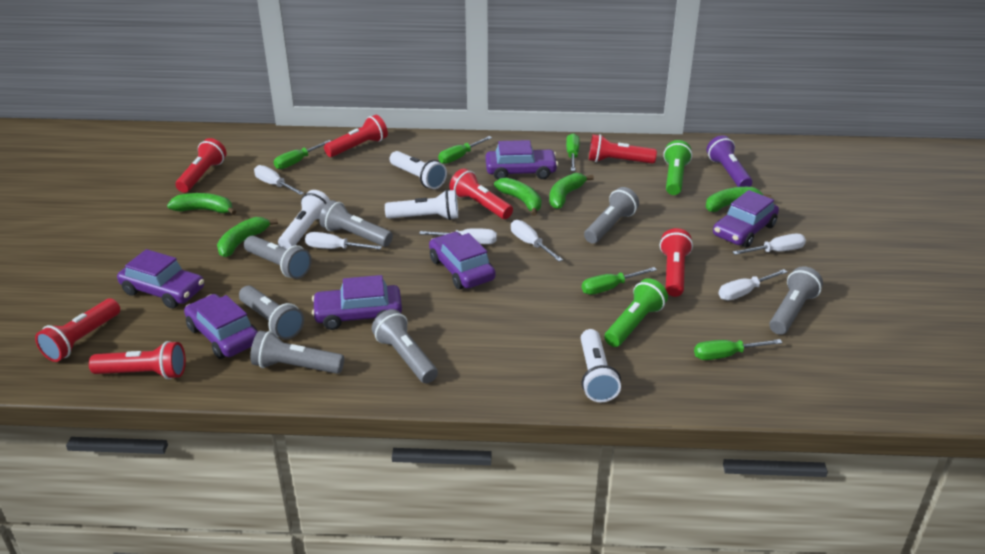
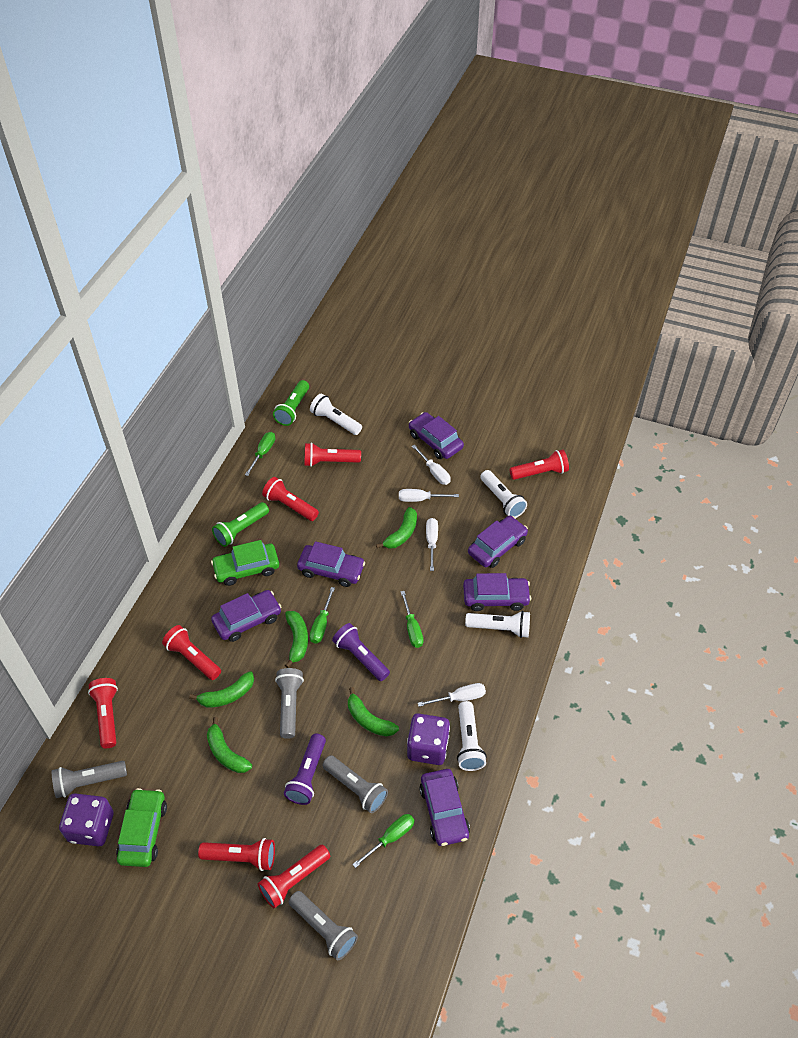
green car: none = 0 -> [116,788,167,867] [211,540,279,586] = 2
green screwdriver: [274,140,331,169] [438,136,492,164] [566,133,580,171] [582,267,657,295] [694,339,782,360] = 5 -> [245,432,275,476] [310,587,335,644] [352,814,415,868] [401,591,424,648] = 4
grey flashlight: [239,286,304,340] [244,235,312,279] [250,331,344,374] [319,200,393,247] [372,309,438,383] [584,187,639,243] [769,266,823,335] = 7 -> [52,761,127,798] [275,668,304,739] [289,891,358,960] [322,755,388,813] = 4
purple dice: none = 0 -> [59,793,114,846] [407,713,450,765] = 2
purple flashlight: [707,135,752,187] = 1 -> [284,734,326,805] [332,623,390,681] = 2
white screwdriver: [254,165,304,195] [305,232,382,250] [419,228,497,244] [511,220,563,262] [718,269,787,300] [733,233,806,255] = 6 -> [399,489,459,502] [412,445,451,485] [418,683,486,707] [426,518,438,571] = 4

